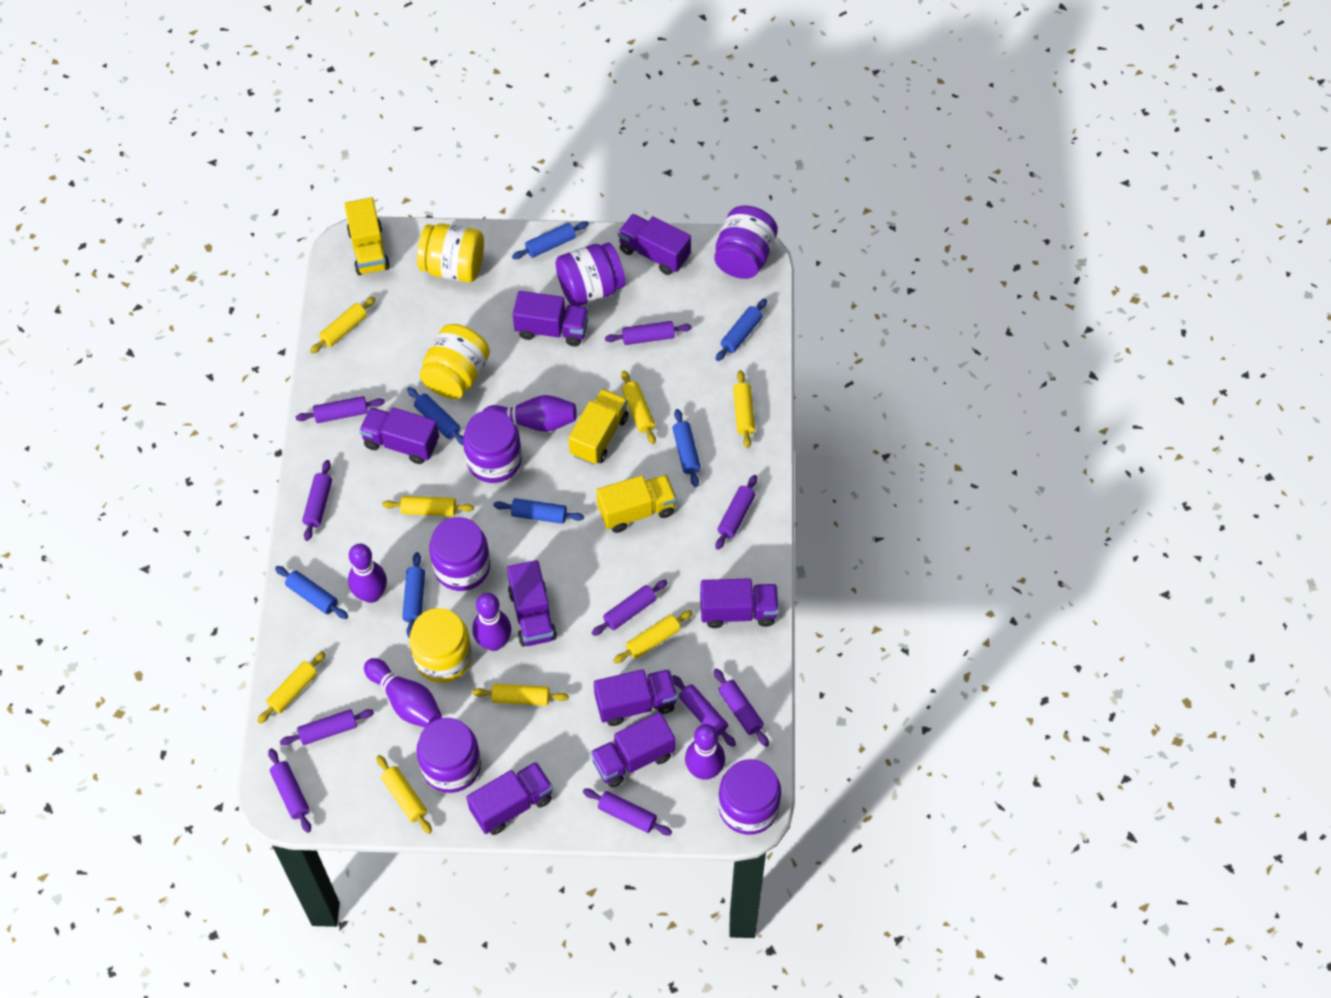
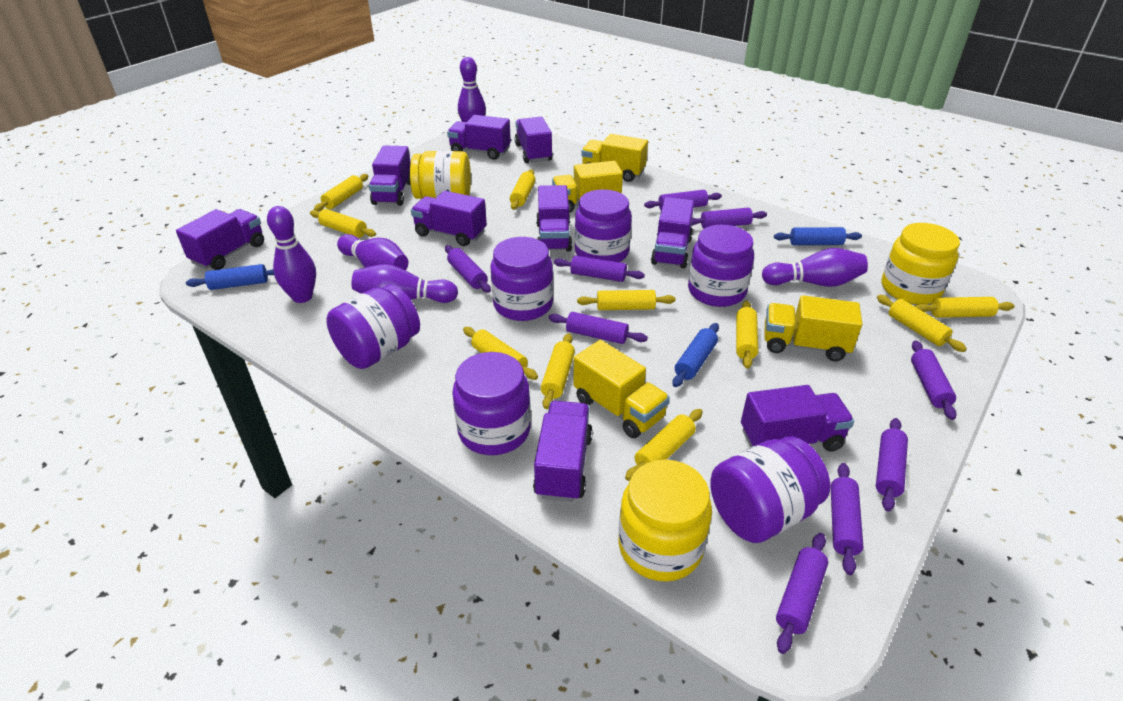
blue rolling pin: [275,566,348,619] [402,552,425,638] [407,387,463,445] [493,498,584,524] [512,221,589,259] [672,409,701,487] [716,299,767,361] = 7 -> [186,264,274,290] [672,323,719,387] [774,227,862,245] = 3
purple rolling pin: [268,748,311,833] [280,709,374,745] [296,396,385,423] [302,460,332,541] [583,789,672,835] [592,580,668,636] [605,321,692,345] [672,675,736,747] [713,668,769,747] [715,475,757,550] = 10 -> [445,245,491,293] [548,312,648,344] [554,255,645,282] [644,190,722,210] [691,208,767,229] [776,533,828,654] [831,463,863,575] [876,418,908,512] [911,340,957,420] = 9
purple truck: [359,407,439,464] [466,762,553,835] [507,560,557,647] [513,291,589,347] [591,712,675,787] [594,669,677,726] [618,214,691,275] [700,578,779,628] = 8 -> [176,209,264,270] [369,145,411,206] [411,191,487,246] [447,115,511,160] [515,117,553,163] [533,401,593,502] [536,185,572,252] [651,197,694,268] [741,385,854,451] = 9
yellow rolling pin: [257,651,326,724] [310,297,376,354] [376,755,432,834] [382,496,474,516] [472,684,569,706] [613,610,693,664] [621,371,656,444] [733,370,755,448] = 8 -> [310,209,376,238] [314,174,368,212] [463,327,538,380] [510,169,536,210] [541,333,575,409] [577,290,676,310] [625,409,703,481] [736,301,758,369] [877,295,967,352] [915,297,1015,318] = 10
yellow truck: [344,197,390,275] [569,389,629,465] [596,475,677,533] = 3 -> [552,161,623,213] [573,340,670,438] [581,134,648,182] [764,295,862,361] = 4

